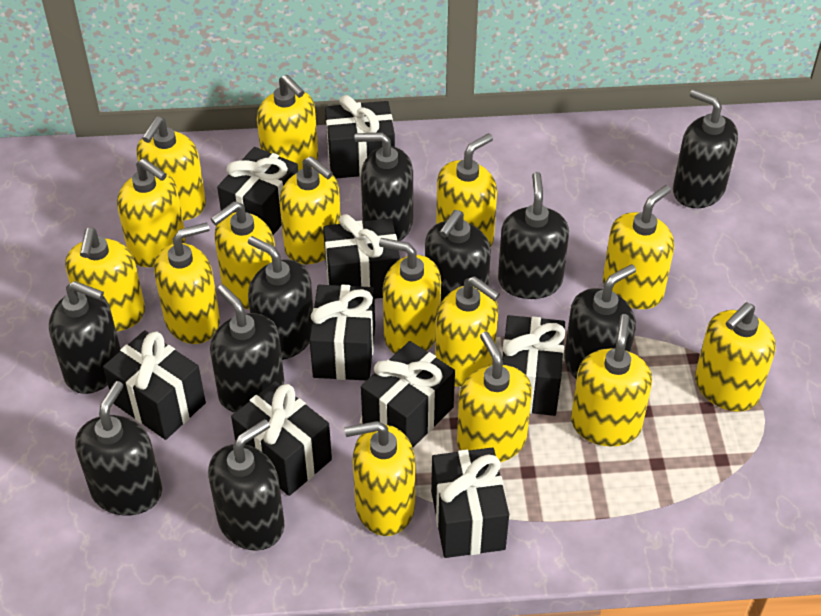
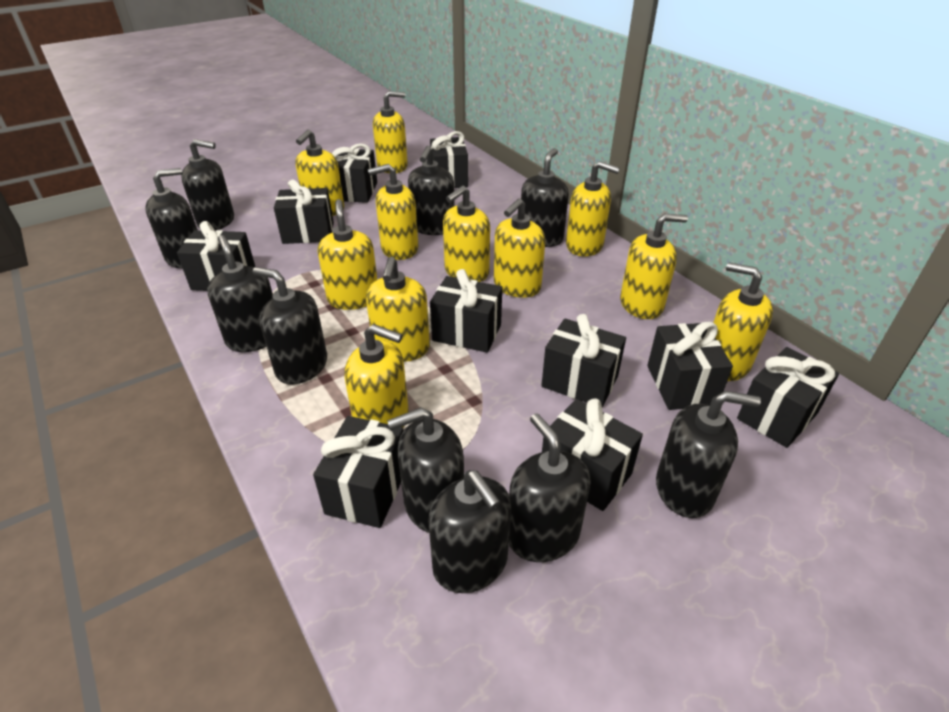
black gift: [103,330,206,440] [217,147,298,235] [231,381,332,496] [310,285,375,381] [323,214,400,299] [325,95,395,178] [361,341,455,447] [431,448,509,558] [502,315,566,416] = 9 -> [177,221,255,291] [274,179,334,244] [313,416,403,528] [332,143,377,203] [430,131,468,188] [430,269,502,353] [541,314,626,407] [542,398,643,511] [647,322,733,410] [737,347,839,448] = 10
yellow soap dispenser: [65,228,145,332] [117,159,186,267] [136,117,206,221] [154,222,220,344] [211,201,275,309] [257,74,318,171] [279,156,341,264] [344,421,415,536] [379,238,441,354] [435,276,500,387] [436,133,497,247] [457,332,532,462] [571,314,652,446] [603,185,674,309] [695,302,776,412] = 15 -> [295,129,344,216] [318,199,377,310] [344,324,409,427] [366,257,430,362] [368,164,419,260] [373,91,408,173] [443,186,490,282] [494,198,545,298] [566,161,620,256] [620,214,688,319] [713,262,773,381] = 11

